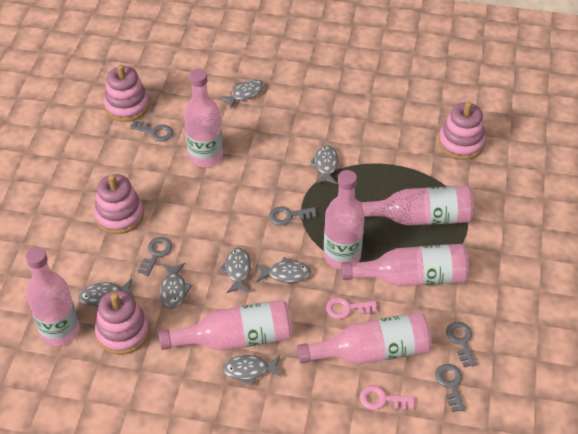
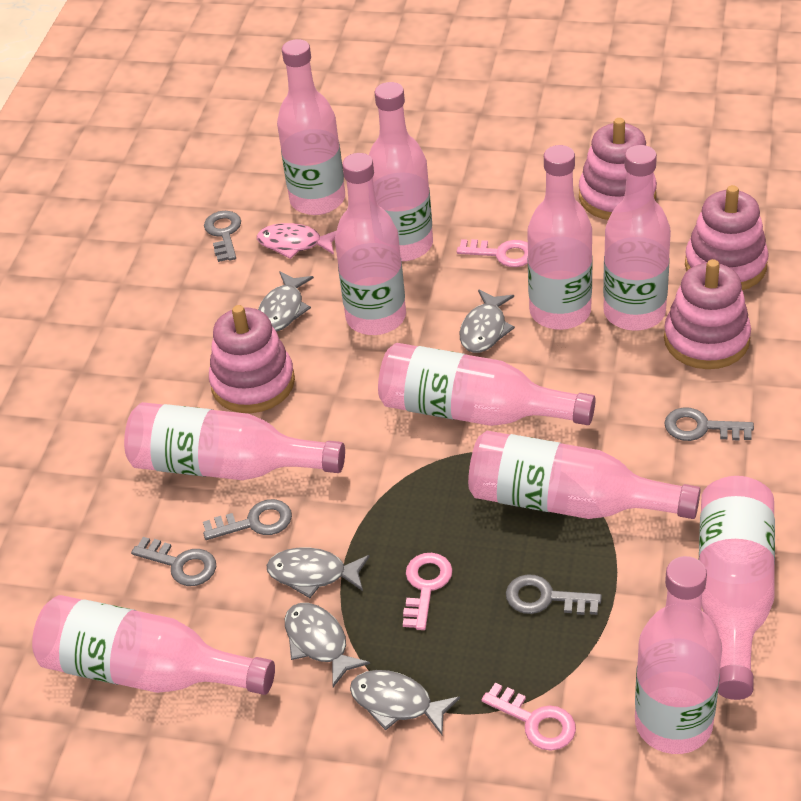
grey fish: [78,279,135,307] [160,263,192,308] [219,79,264,108] [219,248,251,293] [223,355,282,386] [256,257,311,283] [309,145,339,184] = 7 -> [258,271,314,332] [267,547,370,598] [285,603,370,687] [350,670,460,735] [460,290,515,353] = 5
pink bottle: [26,247,80,346] [159,300,292,351] [184,69,223,167] [297,312,432,364] [324,170,365,269] [341,244,469,287] [359,186,474,225] = 7 -> [32,595,275,695] [124,402,345,480] [277,39,345,215] [335,153,406,335] [369,82,433,261] [378,343,595,426] [468,431,701,519] [527,145,593,330] [603,145,671,331] [635,556,722,754] [699,476,775,700] = 11
pink fish: none = 0 -> [257,223,336,259] = 1
pink key: [326,297,377,319] [360,385,415,410] = 2 -> [403,553,452,630] [457,239,528,267] [481,683,576,751] = 3

